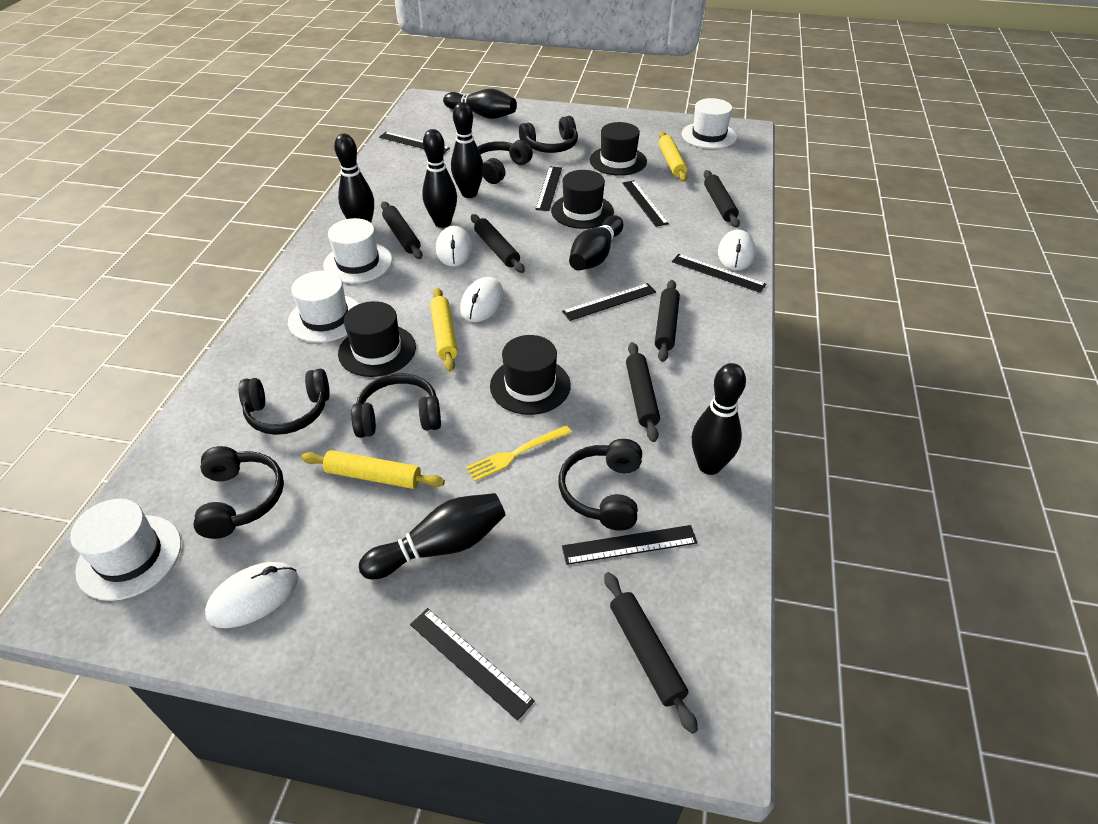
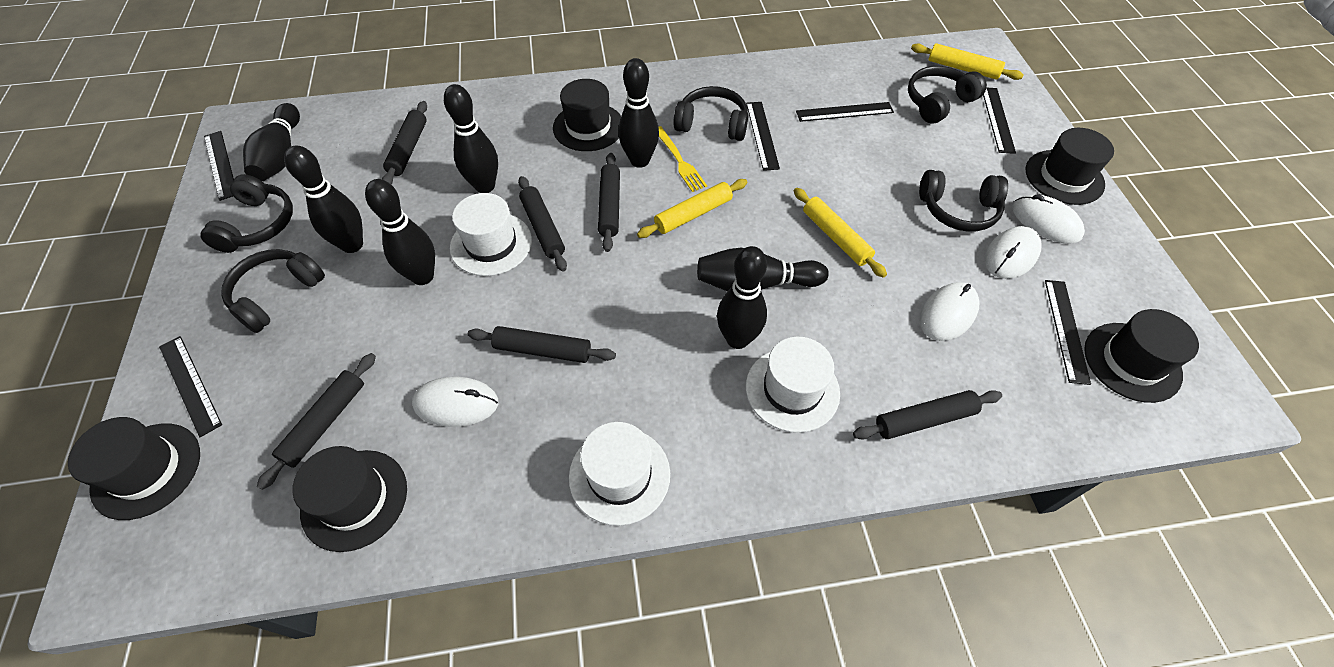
black hat: [338,301,416,377] [490,335,571,415] [551,170,614,229] [590,122,647,176] = 4 -> [68,417,200,520] [292,446,407,552] [553,79,621,151] [1026,128,1114,205] [1084,309,1199,403] = 5
black headphones: [193,446,284,539] [239,369,330,435] [351,373,441,438] [477,140,533,184] [519,116,578,153] [559,439,642,531] = 6 -> [200,174,293,253] [221,249,325,333] [673,86,748,141] [908,66,987,123] [919,170,1008,232] = 5
black ruler: [379,132,450,153] [410,608,535,721] [535,166,562,211] [562,283,656,321] [562,525,698,565] [622,180,669,227] [672,254,766,293] = 7 -> [159,336,222,437] [204,131,234,201] [746,102,780,171] [796,102,894,122] [983,88,1016,154] [1045,280,1091,385] = 6
white hat: [70,499,181,601] [288,271,359,342] [323,218,392,283] [682,98,737,149] = 4 -> [450,193,532,276] [569,422,670,526] [746,337,840,433] = 3

